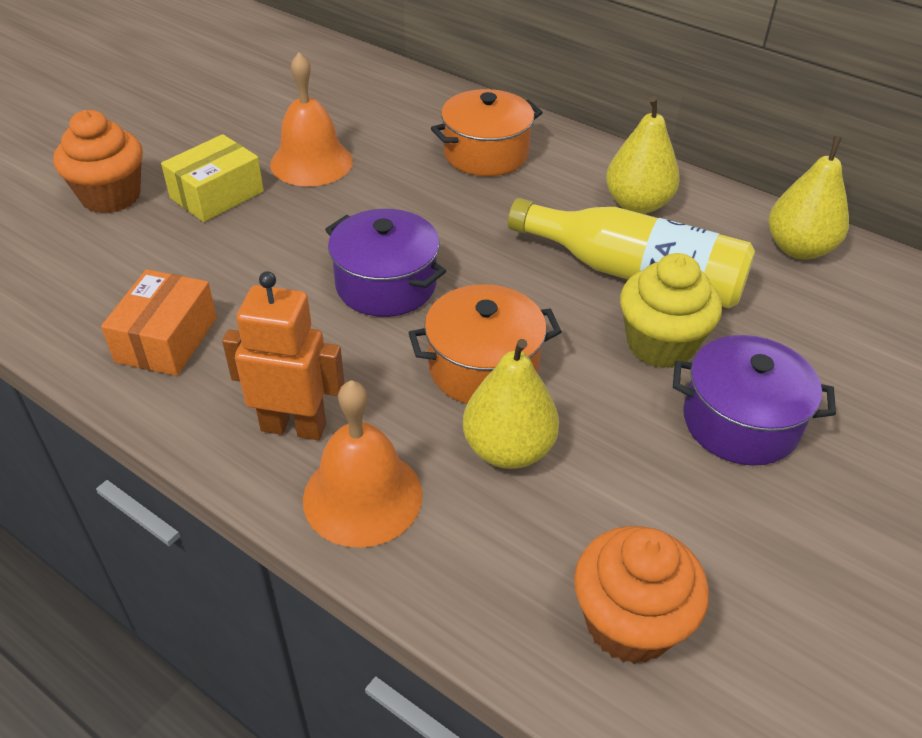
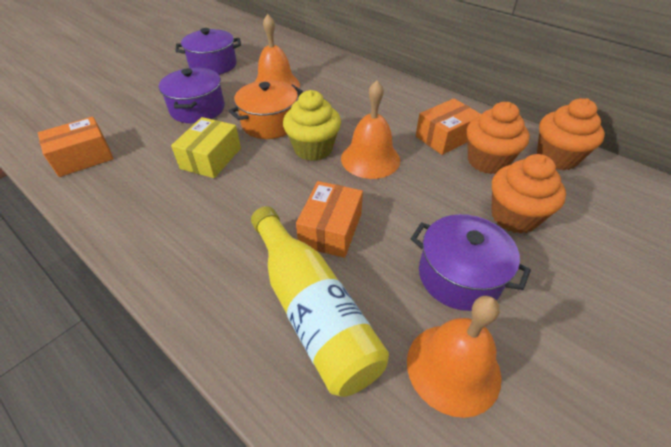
orange bell: [270,52,353,186] [303,380,422,548] = 2 -> [255,14,300,88] [341,80,400,179] [407,296,501,418] = 3
orange box: [101,269,217,376] = 1 -> [38,117,114,177] [296,181,363,258] [416,98,482,155] = 3
orange cupcake: [53,110,143,213] [574,526,709,664] = 2 -> [467,102,530,174] [491,154,566,234] [537,98,605,170] = 3
orange pot: [409,284,562,404] [431,89,543,176] = 2 -> [228,80,303,139] = 1
orange robot: [222,271,345,440] = 1 -> none = 0
purple pot: [325,209,446,317] [673,335,836,466] = 2 -> [159,68,225,123] [176,28,241,75] [411,214,531,311] = 3
yellow pear: [463,339,559,469] [606,96,680,214] [769,136,849,259] = 3 -> none = 0

